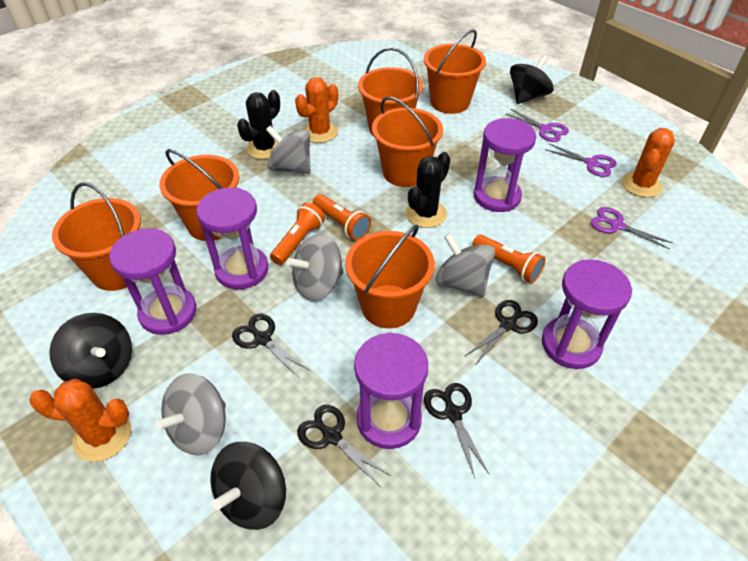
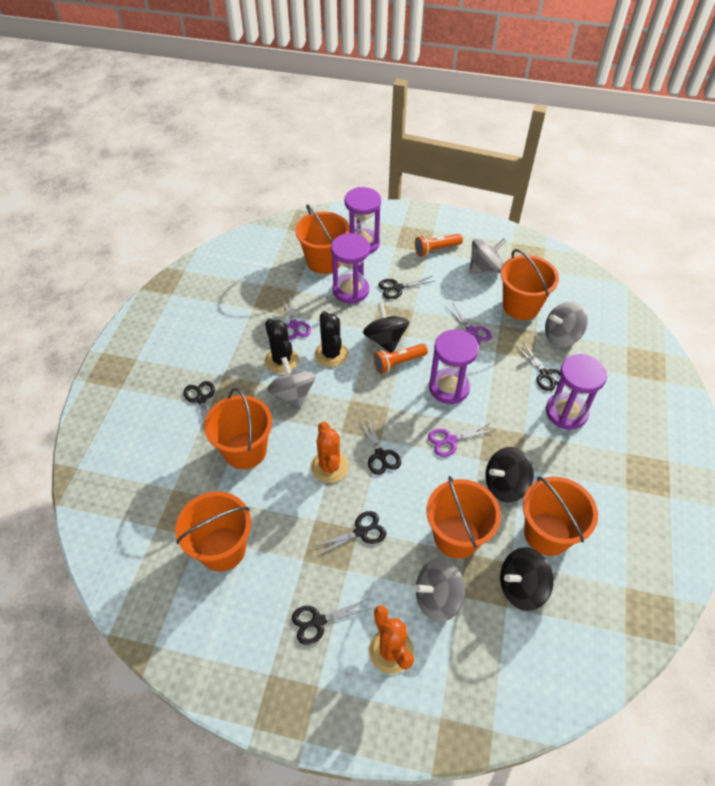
black scissors: [232,314,310,379] [297,405,391,486] [424,383,490,478] [465,300,538,364] = 4 -> [183,381,215,432] [292,599,370,645] [312,511,386,556] [359,417,401,475] [378,276,435,299] [517,344,560,391] = 6
orange cactus: [29,379,131,462] [295,77,338,143] [622,128,675,198] = 3 -> [311,422,349,483] [369,605,414,674] = 2
orange flashlight: [270,202,325,265] [313,194,371,240] [472,235,546,283] = 3 -> [373,344,428,374] [415,234,463,256] = 2
purple hourglass: [109,228,196,335] [196,187,268,289] [354,332,428,449] [474,118,536,212] [542,259,632,369] = 5 -> [331,233,370,304] [344,187,381,254] [429,330,479,404] [546,354,607,430] = 4

